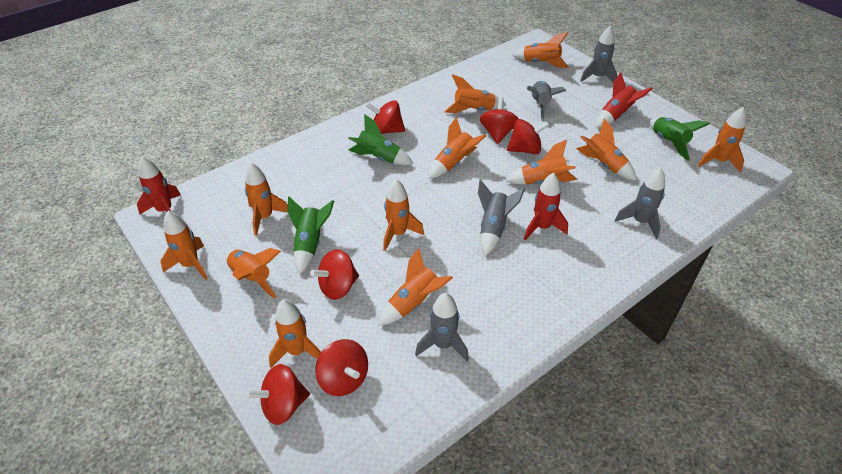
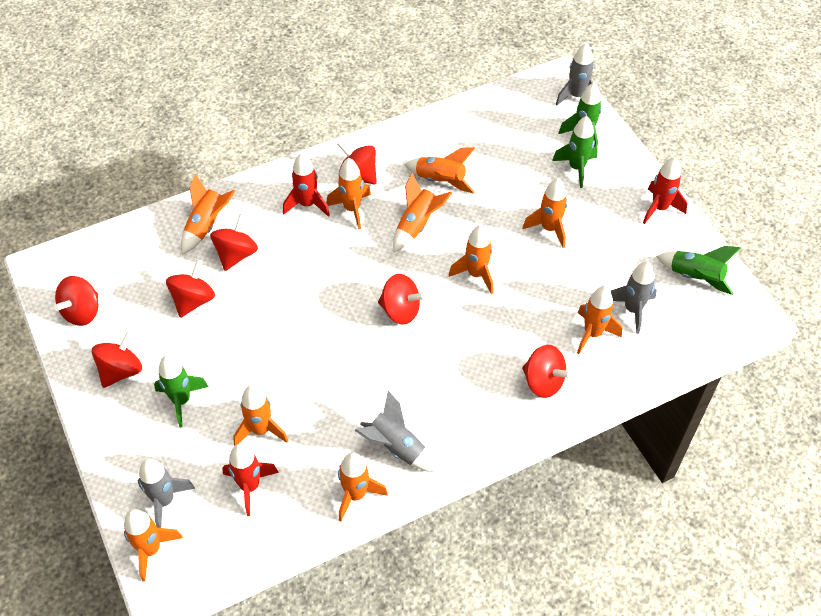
green rocket: [287,197,334,274] [348,114,413,165] [649,117,710,161] = 3 -> [154,355,209,428] [552,116,598,188] [558,83,602,148] [656,246,740,295] = 4
grey rocket: [415,293,469,362] [478,179,525,256] [527,81,566,121] [580,25,617,83] [615,167,665,239] = 5 -> [137,459,195,528] [354,391,437,472] [556,43,594,105] [611,261,657,334] = 4
orange rocket: [161,211,208,280] [225,248,281,298] [245,163,288,236] [269,299,321,368] [378,248,453,326] [383,179,424,251] [428,117,487,179] [444,74,506,113] [505,140,577,184] [512,32,569,68] [576,118,637,181] [698,107,746,172] = 12 -> [124,509,183,582] [181,174,235,254] [233,385,289,446] [326,158,371,229] [338,452,388,522] [393,173,452,252] [404,147,475,194] [449,225,493,294] [522,178,568,248] [577,286,622,354] = 10
red spinning top: [246,364,310,425] [310,249,359,300] [315,339,368,396] [366,101,405,134] [480,97,518,144] [507,119,550,154] = 6 -> [54,276,98,326] [92,331,142,388] [166,260,215,318] [210,214,258,271] [337,140,377,185] [378,274,426,325] [522,345,572,398] = 7

